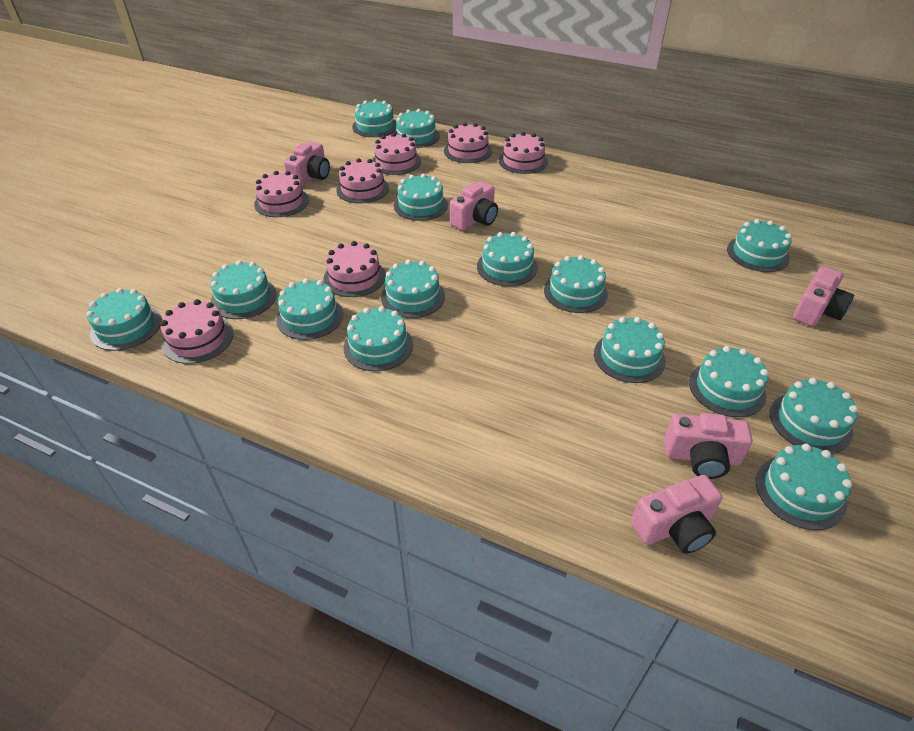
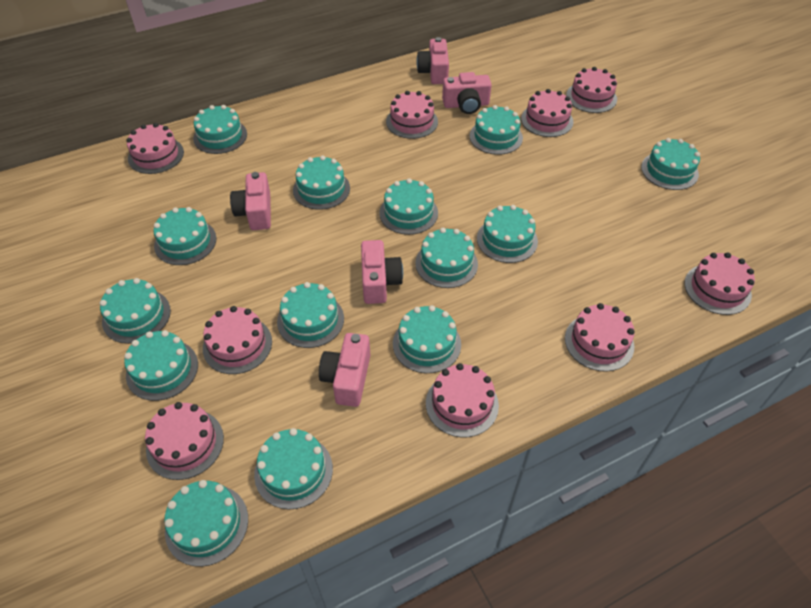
pink cake: [160,299,233,364] [254,171,309,217] [323,241,386,297] [336,158,389,204] [372,133,421,175] [444,122,492,163] [499,132,548,174] = 7 -> [126,123,184,174] [145,402,224,480] [203,306,272,374] [386,91,438,139] [426,363,499,437] [521,89,573,137] [565,303,635,372] [566,67,617,113] [684,252,755,315] = 9
turquoise cake: [86,288,162,351] [211,260,277,319] [276,278,343,340] [344,306,413,371] [352,99,396,137] [381,260,445,318] [394,174,448,221] [395,109,440,148] [477,232,538,286] [544,255,608,313] [594,317,666,383] [689,346,769,417] [727,219,792,272] [756,444,852,530] [770,378,858,454] = 15 -> [100,278,171,344] [124,330,198,401] [154,207,216,265] [164,480,248,567] [193,105,247,154] [254,428,333,509] [277,282,344,348] [293,155,350,210] [379,178,438,235] [393,305,461,373] [415,228,478,288] [470,105,523,155] [477,205,538,263] [641,138,700,190] = 14

